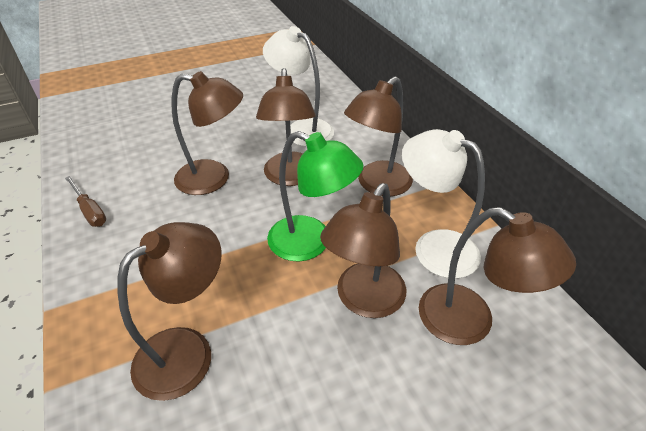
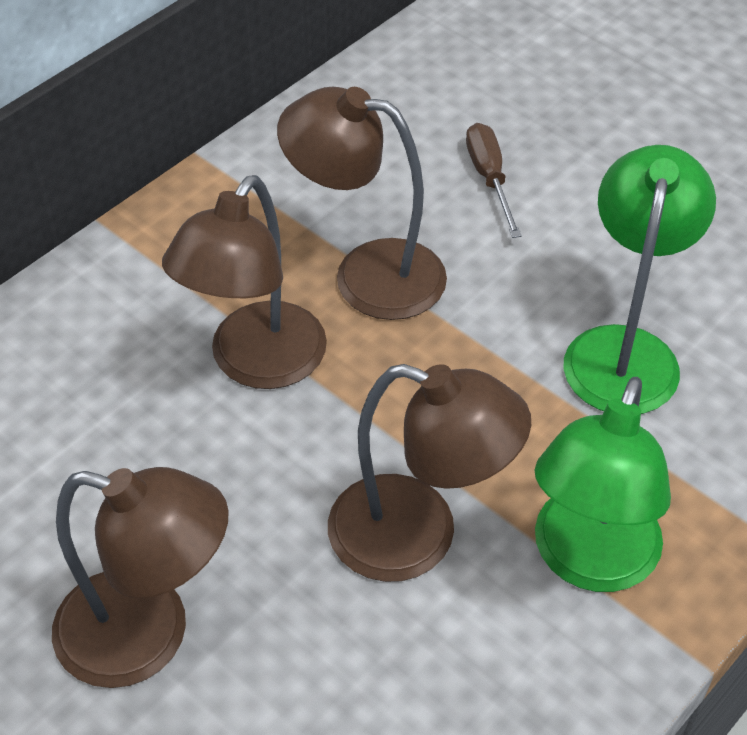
brown lamp: [117,222,222,401] [172,71,243,195] [256,68,316,186] [320,183,406,318] [344,76,413,196] [419,207,576,345] = 6 -> [52,467,229,688] [162,175,327,389] [277,87,447,320] [328,364,531,582] = 4
green lamp: [267,131,364,261] = 1 -> [534,377,671,592] [563,145,716,414] = 2
white lamp: [263,26,334,147] [402,129,485,279] = 2 -> none = 0

